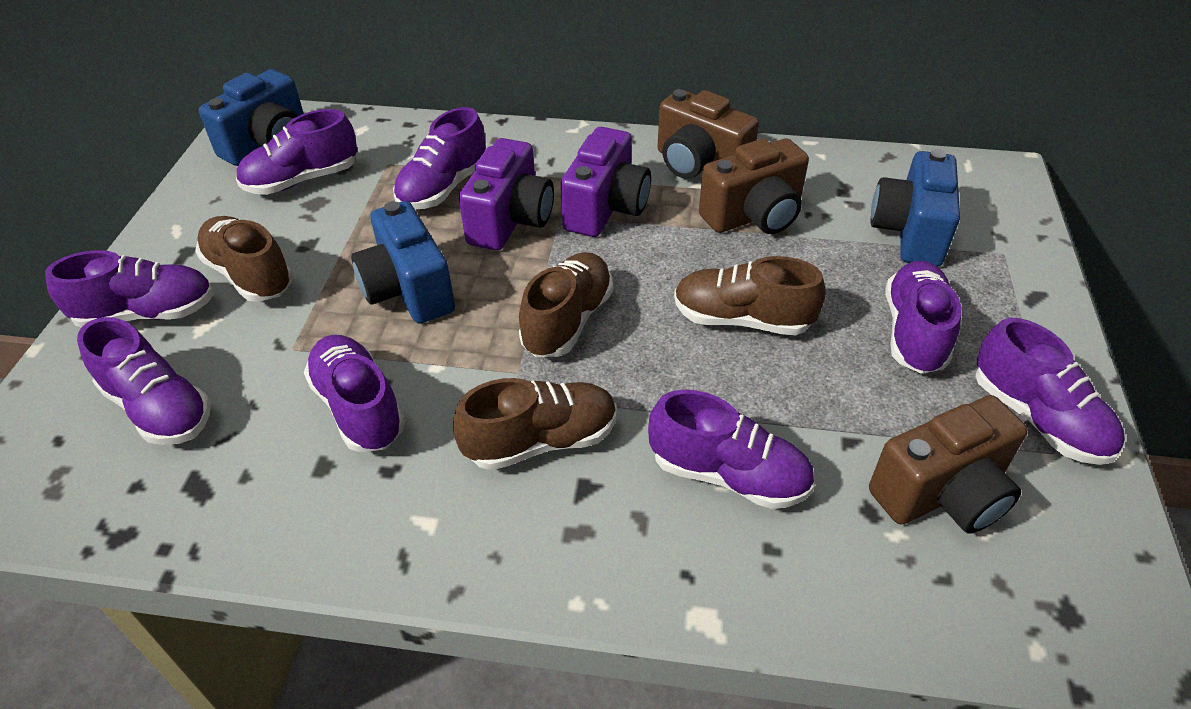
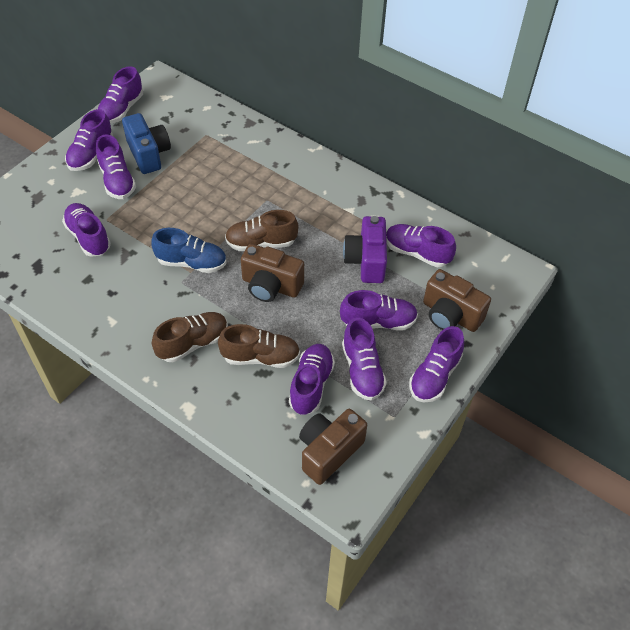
blue camera: [199,69,304,166] [351,201,455,324] [871,149,960,267] = 3 -> [122,113,171,174] = 1
blue shoe: none = 0 -> [151,228,227,273] = 1
brown shoe: [195,216,293,302] [453,378,617,470] [519,252,613,357] [674,256,826,336] = 4 -> [152,312,228,362] [218,324,300,368] [225,210,299,251] = 3
purple camera: [459,138,554,250] [561,127,651,237] = 2 -> [343,216,387,283] = 1
purple shoe: [45,250,214,328] [77,317,211,445] [236,109,357,195] [304,335,405,452] [393,107,486,209] [648,390,815,509] [885,261,961,374] [976,318,1125,465] = 8 -> [62,203,111,257] [65,109,113,171] [96,134,136,199] [97,66,143,124] [289,344,335,415] [340,290,418,331] [342,317,387,401] [386,224,456,267] [409,326,464,402] = 9

